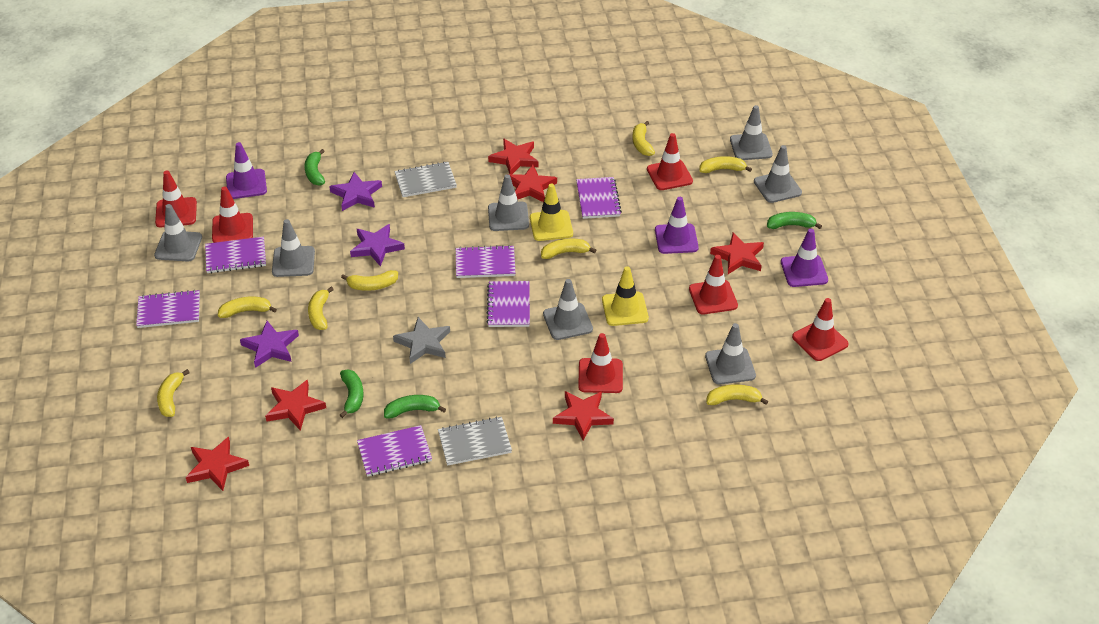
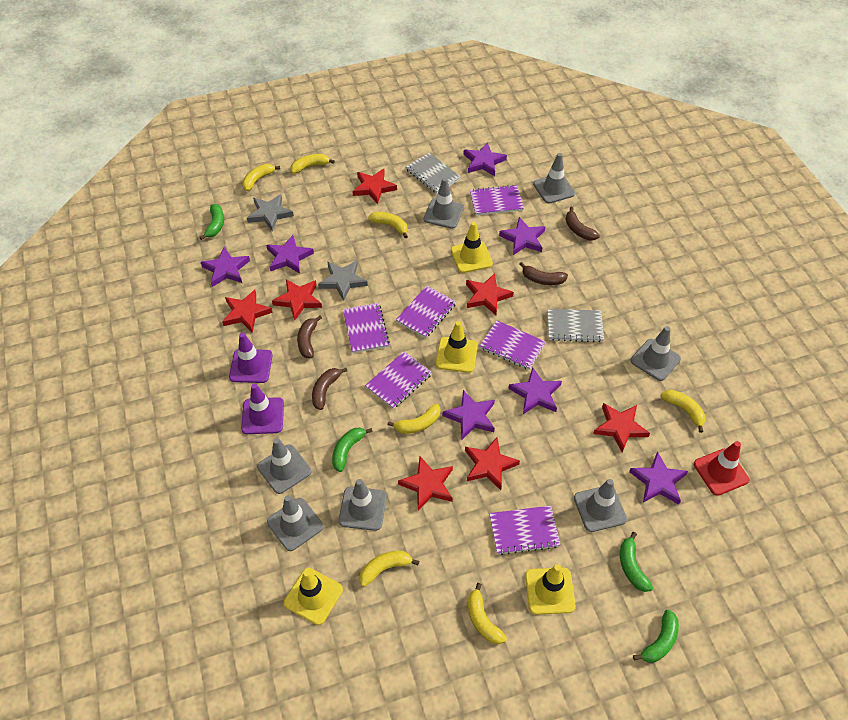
brown banana: none = 0 -> [297,315,322,358] [312,368,347,410] [520,262,568,285] [566,207,600,241] = 4
grey star: [393,317,450,364] = 1 -> [247,194,294,231] [318,260,368,301] = 2
purple star: [240,321,299,368] [329,172,382,211] [350,224,405,267] = 3 -> [201,247,250,287] [266,235,314,274] [443,390,495,439] [463,142,507,176] [499,217,545,255] [508,367,562,414] [629,451,688,505] = 7
purple traffic cone: [226,142,267,199] [655,197,699,254] [781,229,828,287] = 3 -> [229,333,273,383] [241,384,284,434] = 2
red star: [186,437,249,491] [265,380,326,431] [488,139,539,174] [508,165,557,202] [553,391,614,440] [710,232,764,274] = 6 -> [222,290,273,333] [272,279,322,320] [352,169,397,204] [398,457,453,511] [465,437,520,490] [466,273,514,315] [593,403,650,452] = 7
red traffic cone: [155,170,197,227] [212,186,253,243] [578,333,623,393] [647,133,693,190] [689,255,738,314] [792,298,849,361] = 6 -> [694,441,749,496] = 1
yellow banana: [157,369,190,417] [218,297,277,318] [308,287,334,330] [341,270,398,291] [541,238,596,259] [632,121,655,156] [699,156,752,173] [707,384,768,405] = 8 -> [242,164,280,191] [290,154,335,174] [359,551,419,587] [368,212,408,238] [387,404,441,434] [468,583,507,644] [661,390,706,433] = 7
yellow traffic cone: [530,183,573,241] [602,266,649,326] = 2 -> [284,568,343,625] [436,321,478,373] [451,222,493,273] [525,564,576,615] = 4

